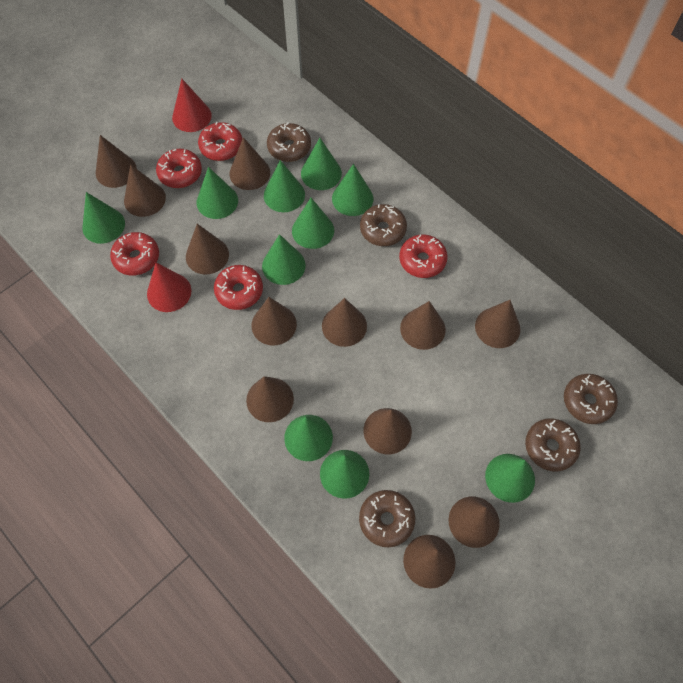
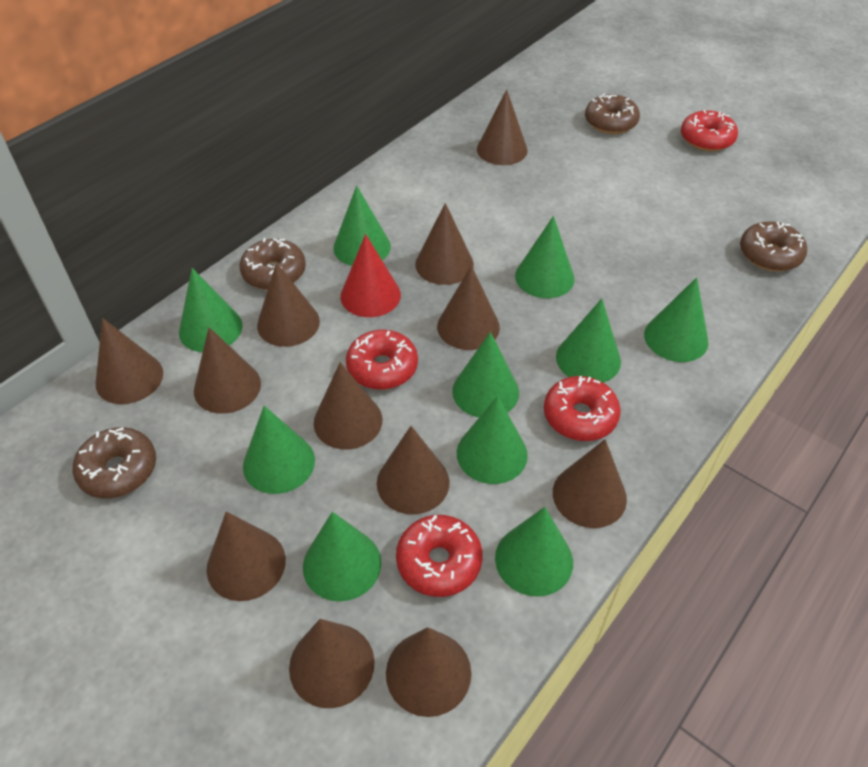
brown donut: [267,123,311,162] [359,490,415,547] [360,204,407,246] [525,418,581,472] [564,374,618,424] = 5 -> [73,427,156,498] [239,238,306,290] [585,93,640,134] [740,221,807,271] = 4
red cone: [147,263,191,312] [172,79,212,132] = 2 -> [340,234,401,317] = 1
red donut: [110,232,159,276] [156,149,202,188] [198,122,242,161] [214,265,263,310] [399,234,448,278] = 5 -> [346,330,418,390] [396,515,483,597] [544,376,621,441] [681,110,738,152] = 4

